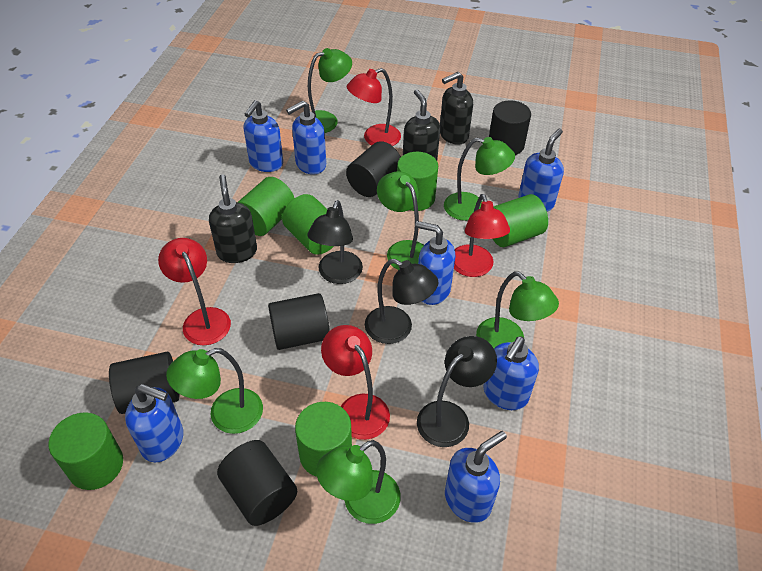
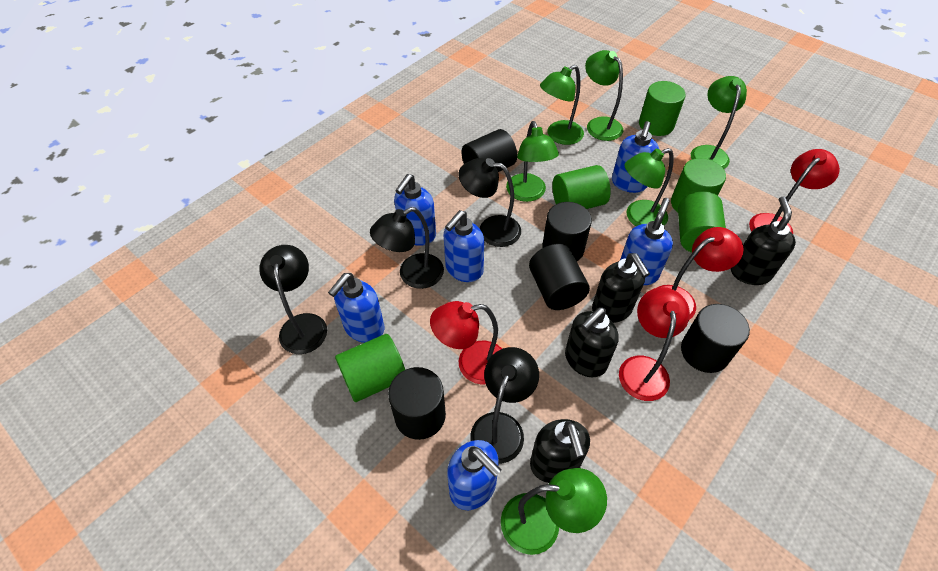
black lamp: [308,200,363,284] [365,259,439,344] [417,336,497,447] = 3 -> [259,245,327,354] [370,207,444,289] [458,158,521,247] [470,347,539,464] = 4
black soap dispenser: [209,174,257,263] [403,89,440,161] [440,72,473,145] = 3 -> [530,419,590,483] [565,307,619,378] [592,253,650,323] [731,196,796,285] = 4
blue soap dispenser: [125,384,183,463] [243,100,283,172] [286,100,326,175] [415,221,455,305] [445,431,507,523] [484,336,539,410] [518,129,564,212] = 7 -> [328,273,384,343] [394,174,436,246] [444,210,484,282] [447,440,502,510] [612,121,659,193] [620,198,673,285] = 6
green cylinder: [48,412,123,490] [238,177,294,236] [282,194,334,255] [295,402,352,477] [397,152,438,211] [493,194,548,247] = 6 -> [335,334,405,402] [552,165,611,209] [639,81,686,136] [671,158,726,213] [678,191,726,252] = 5

